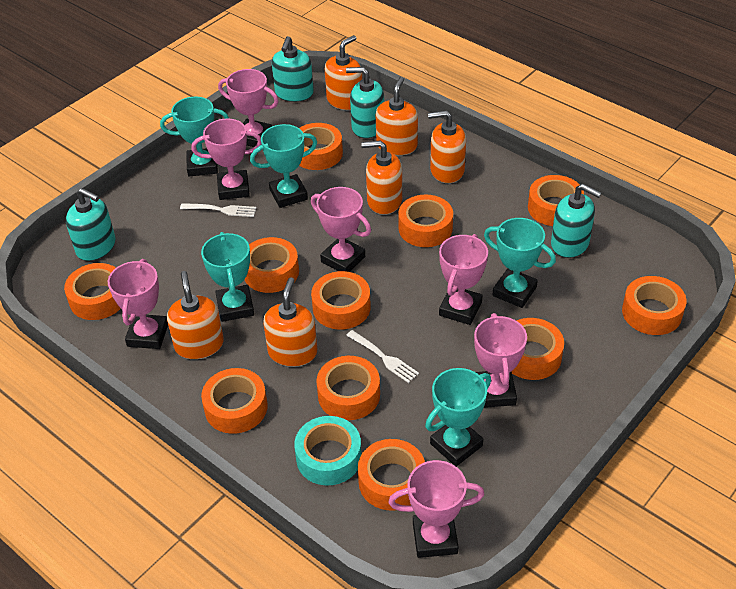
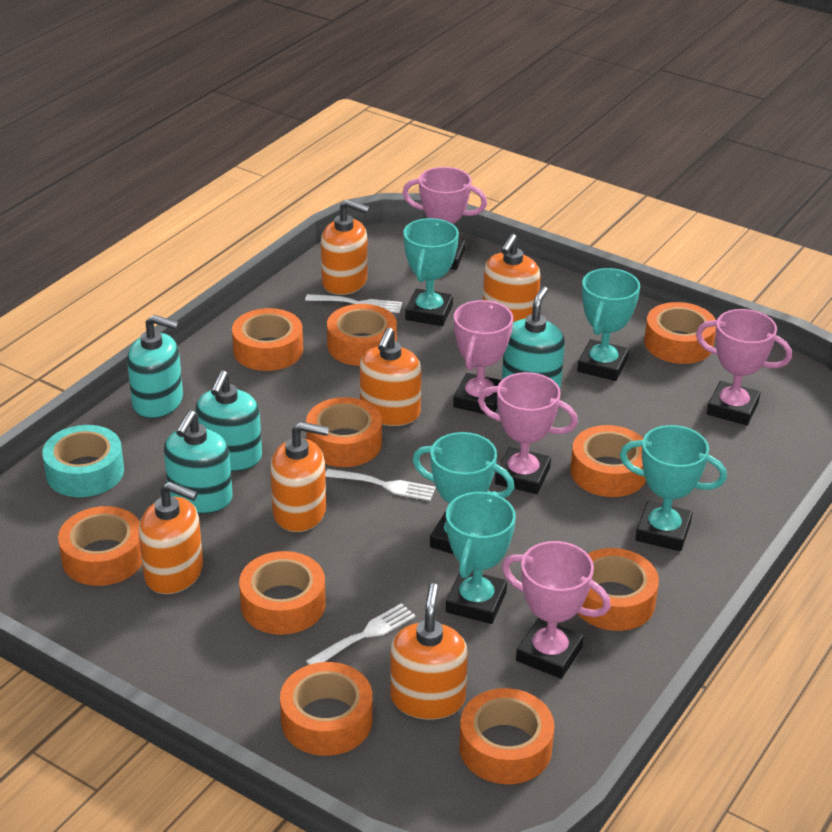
orange tape: [64,263,121,320] [201,368,268,434] [245,237,299,293] [299,123,343,170] [311,271,371,329] [316,356,380,420] [358,439,425,511] [398,195,453,247] [511,318,564,380] [528,175,584,226] [622,276,686,335] = 11 -> [58,506,142,586] [232,308,303,371] [239,551,326,635] [280,662,373,756] [306,397,382,467] [327,304,397,366] [459,688,555,784] [571,425,646,497] [577,548,659,631] [644,302,716,364] = 10
pink trophy: [108,259,168,349] [192,119,261,200] [218,69,279,147] [311,187,371,272] [388,460,485,558] [439,234,488,325] [474,313,527,408] = 7 -> [402,167,487,270] [453,300,513,414] [478,372,578,494] [502,541,611,679] [696,309,792,425] = 5
white fork: [180,203,256,217] [346,330,419,383] = 2 -> [305,294,402,313] [306,603,415,665] [325,469,436,501] = 3

